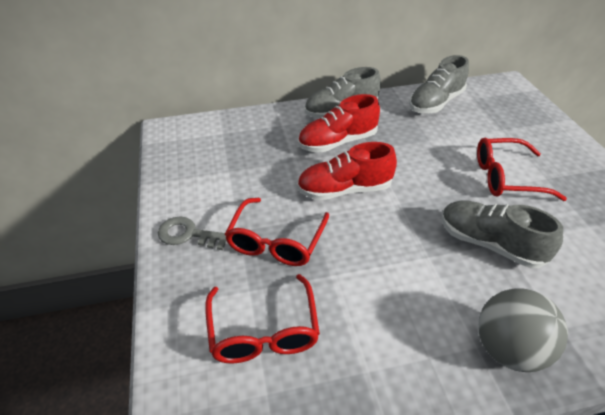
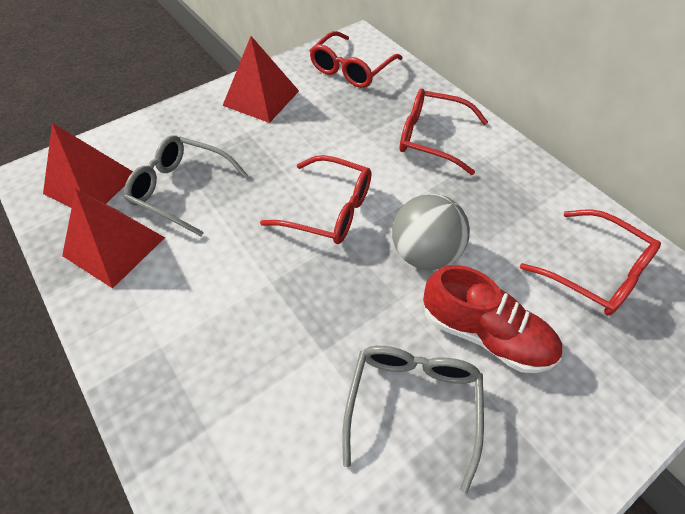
grey glasses: none = 0 -> [124,135,248,236] [342,346,484,493] = 2
grey key: [158,216,227,250] = 1 -> none = 0
grey shoe: [305,67,381,119] [409,55,469,113] [441,200,563,268] = 3 -> none = 0
red glasses: [205,274,320,364] [225,198,329,266] [477,138,567,201] = 3 -> [260,155,372,244] [309,31,403,88] [399,88,488,175] [520,209,661,315] = 4
red pyramid: none = 0 -> [43,123,133,208] [62,189,165,288] [223,36,299,123] = 3
red shoe: [297,142,397,200] [298,94,380,153] = 2 -> [423,265,562,373] = 1

